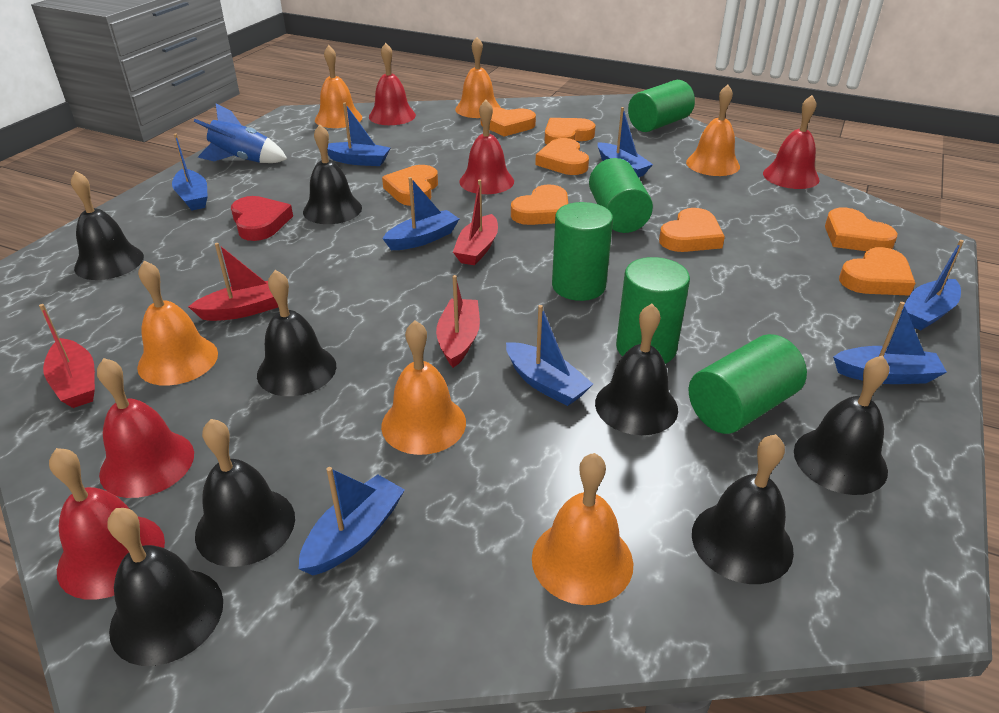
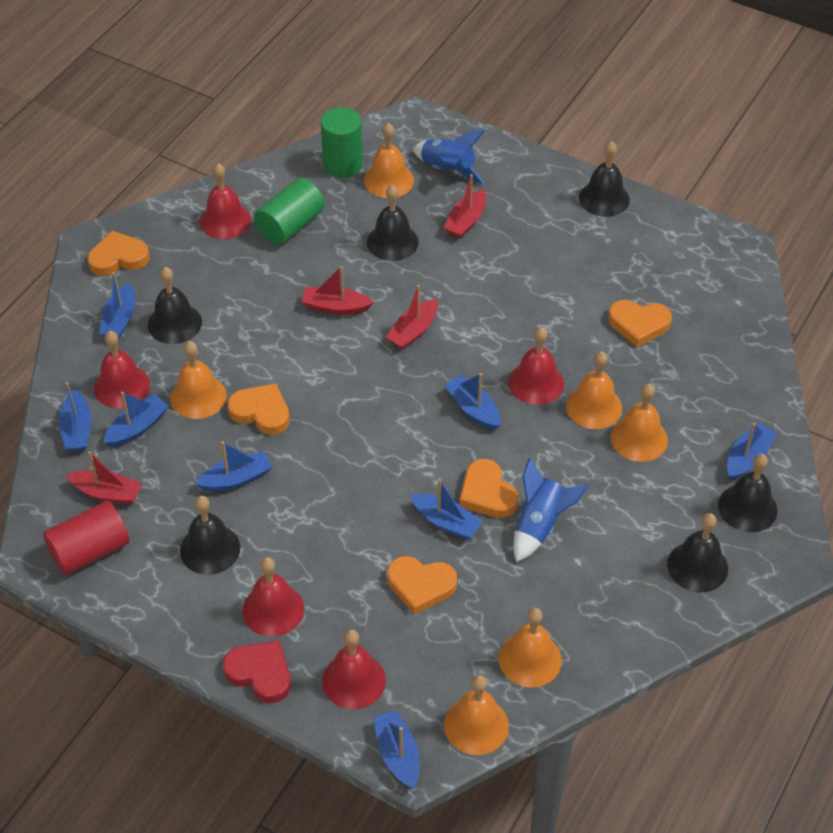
black bell: [71,171,144,280] [107,508,223,666] [195,419,295,567] [257,270,336,396] [303,124,362,224] [595,304,678,435] [692,434,794,584] [794,355,889,495] = 8 -> [148,267,202,344] [180,496,240,575] [367,185,419,261] [579,141,630,217] [667,513,728,592] [718,454,778,532] = 6
blue rocket: [194,104,287,163] = 1 -> [413,130,485,184] [513,458,588,562] = 2
green cylinder: [552,202,613,301] [589,158,653,233] [616,257,690,364] [628,80,695,132] [689,334,807,434] = 5 -> [254,178,325,245] [321,107,363,178] = 2
orange heart: [382,165,438,206] [481,107,536,137] [511,184,568,225] [535,138,589,175] [545,118,596,145] [659,208,725,252] [825,208,897,251] [839,247,915,296] = 8 -> [88,231,149,276] [228,383,290,435] [387,556,457,614] [459,459,518,518] [608,300,672,347] = 5
red cylinder: none = 0 -> [43,501,129,575] = 1

